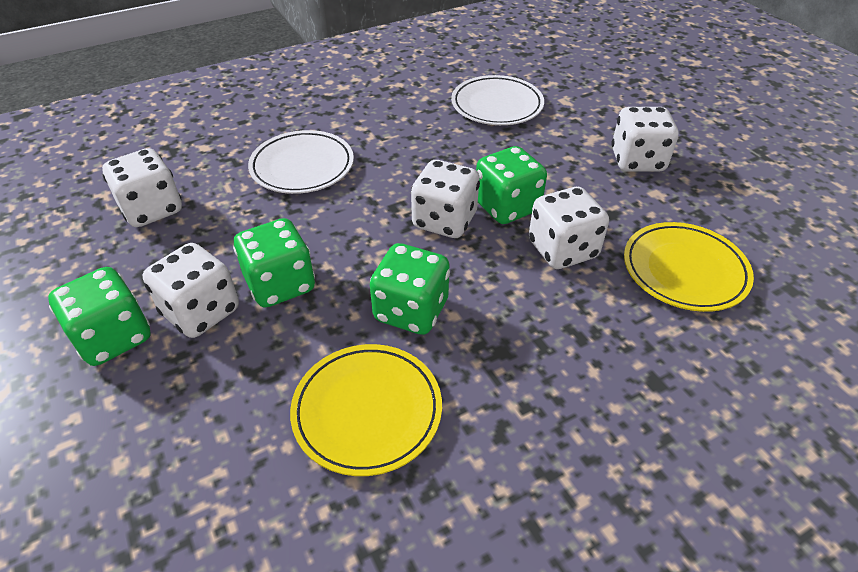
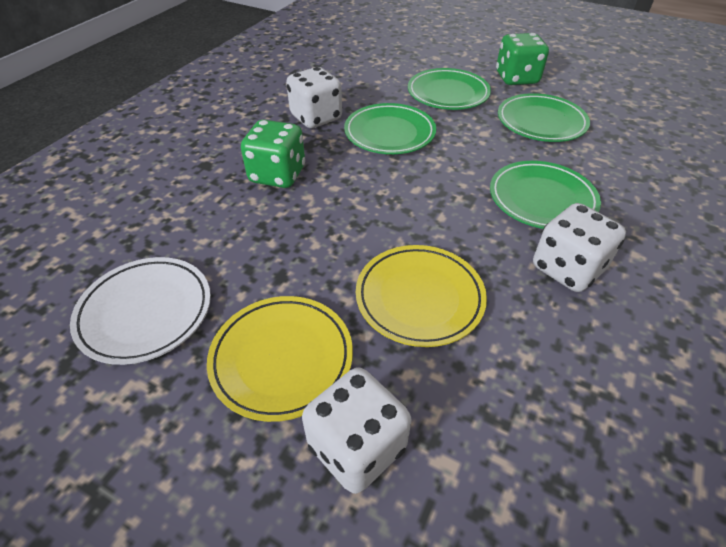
green dice: [48,267,151,366] [233,218,315,308] [370,243,450,335] [476,146,547,224] = 4 -> [241,120,305,188] [496,33,549,85] = 2
green plate: none = 0 -> [344,103,436,154] [408,68,491,110] [490,161,601,229] [498,93,590,142] = 4
white dice: [102,148,182,227] [143,243,239,338] [411,160,480,238] [529,187,609,269] [611,107,678,172] = 5 -> [286,67,342,128] [302,367,411,494] [533,203,626,292] = 3
white plate: [248,130,354,194] [451,75,544,125] = 2 -> [70,257,211,365] = 1

